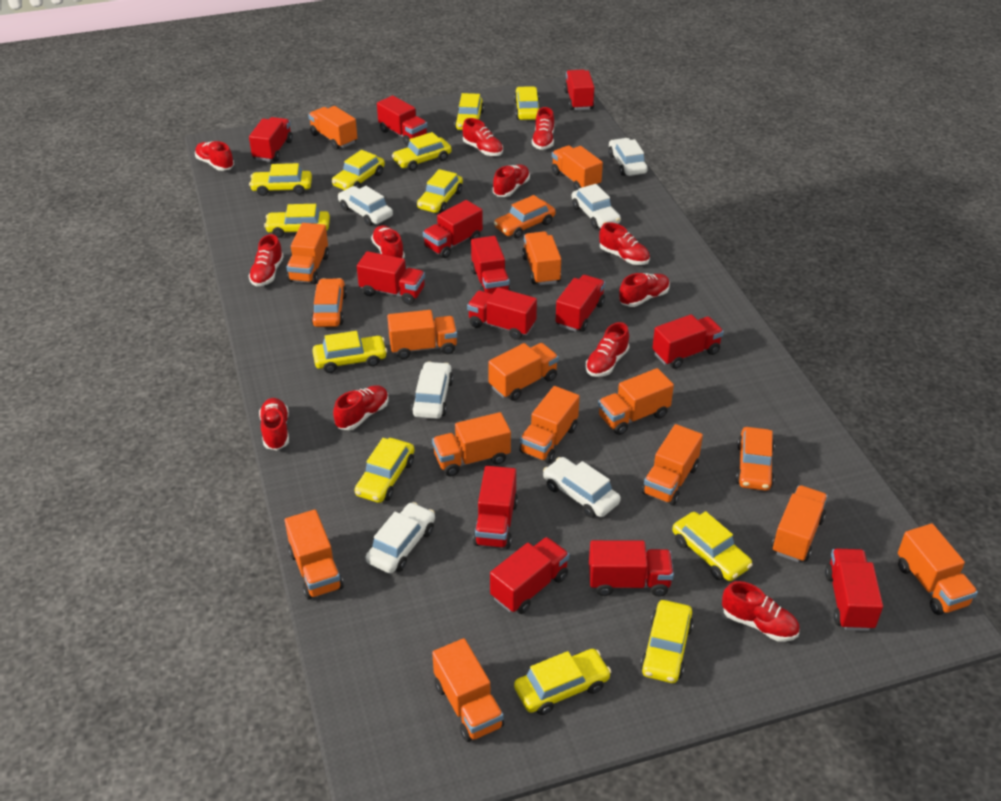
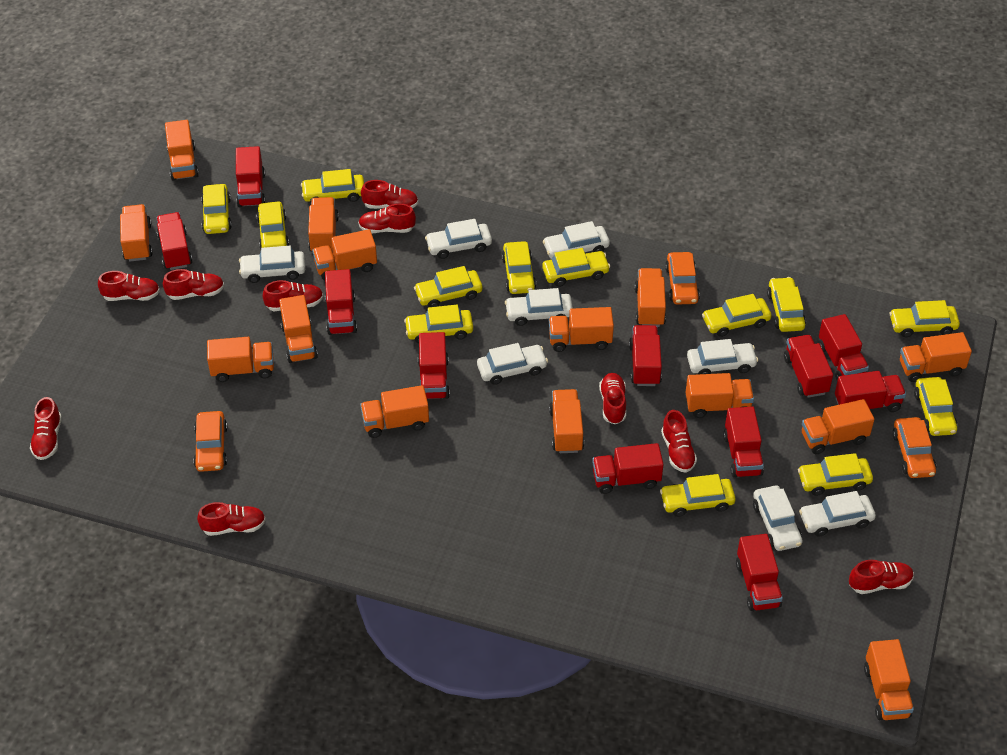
red shoe: [195,141,234,171] [248,234,284,286] [259,398,289,450] [333,385,389,430] [371,225,405,259] [462,118,503,156] [493,164,530,197] [532,107,554,150] [586,322,629,377] [599,222,650,265] [619,273,670,307] [722,581,800,642] = 12 -> [30,397,62,460] [98,271,160,301] [163,269,224,300] [197,502,266,536] [263,280,323,311] [358,204,416,233] [361,180,418,209] [599,373,626,424] [661,410,697,473] [849,560,914,594] = 10
red truck: [249,117,293,162] [357,251,425,305] [377,96,427,146] [423,200,483,258] [467,287,537,340] [471,236,511,294] [473,466,518,549] [490,537,569,614] [556,275,605,332] [564,69,594,110] [589,540,674,596] [652,314,724,369] [825,549,883,631] = 13 -> [157,212,193,270] [236,146,265,207] [325,269,357,335] [418,332,450,399] [592,443,664,494] [629,325,662,386] [723,407,764,478] [736,534,783,611] [784,335,833,398] [818,314,869,381] [835,371,906,412] = 11
white car: [338,186,393,226] [366,502,435,574] [411,361,453,419] [543,457,621,518] [572,184,621,229] [608,138,648,176] = 6 -> [239,246,305,283] [425,219,492,259] [477,343,548,385] [505,288,573,326] [543,221,610,259] [687,339,758,374] [753,486,803,551] [799,491,876,537] = 8
yellow car: [249,163,312,196] [264,204,330,238] [312,331,387,373] [332,150,385,190] [355,438,414,503] [392,132,452,171] [417,169,463,213] [455,93,484,130] [514,86,540,120] [514,649,611,715] [640,600,694,683] [672,511,753,581] = 12 -> [201,184,232,234] [256,202,289,249] [301,169,364,202] [404,305,473,344] [414,266,483,307] [502,241,536,294] [542,248,610,287] [660,474,736,517] [702,294,772,337] [767,277,806,332] [798,453,873,496] [889,300,960,337] [914,377,957,436] = 13

